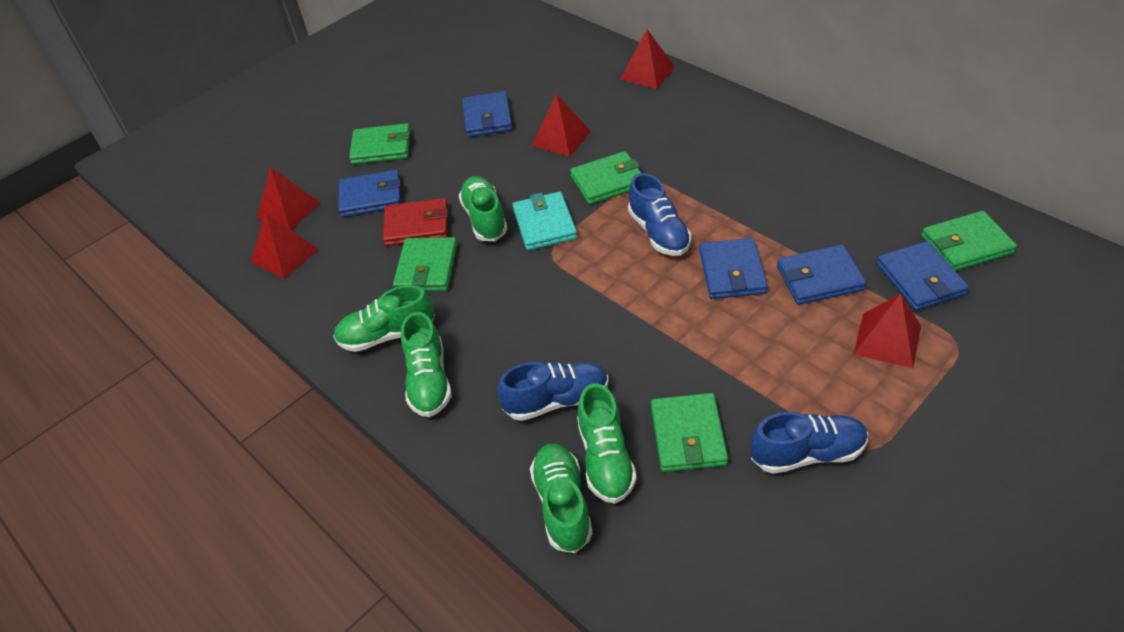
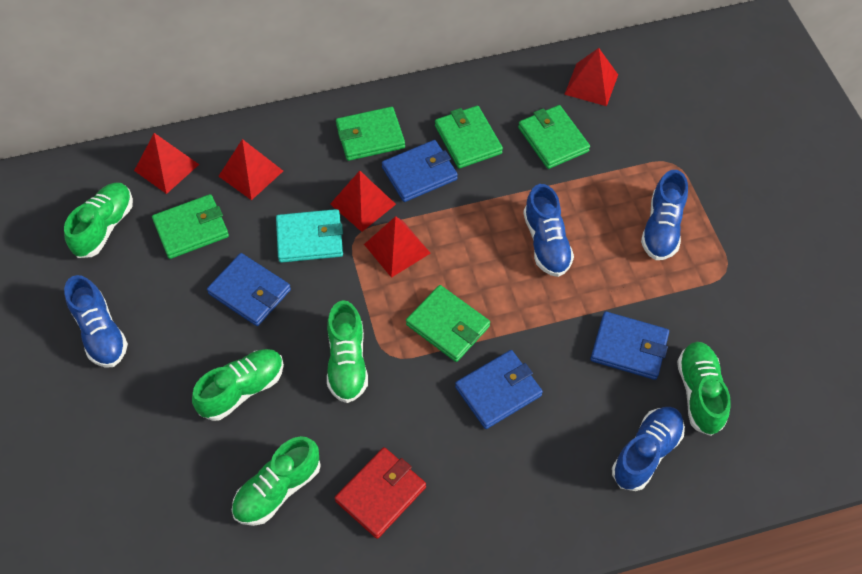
blue shoe: [498,362,609,421] [628,173,691,256] [750,412,868,474] = 3 -> [64,275,128,368] [523,184,574,277] [612,407,685,491] [641,170,688,260] = 4
blue wallet: [338,170,401,217] [462,91,512,137] [699,238,768,299] [777,245,866,305] [877,241,969,311] = 5 -> [207,253,291,326] [382,140,458,202] [455,350,543,429] [590,311,669,380] = 4

